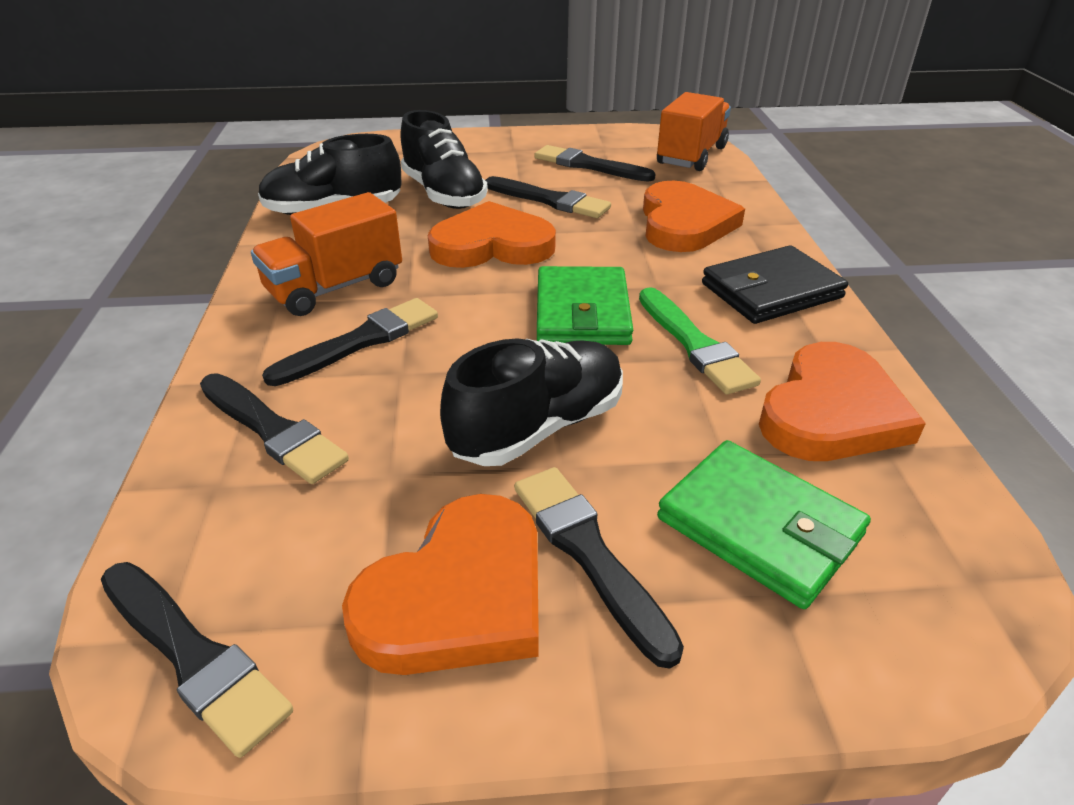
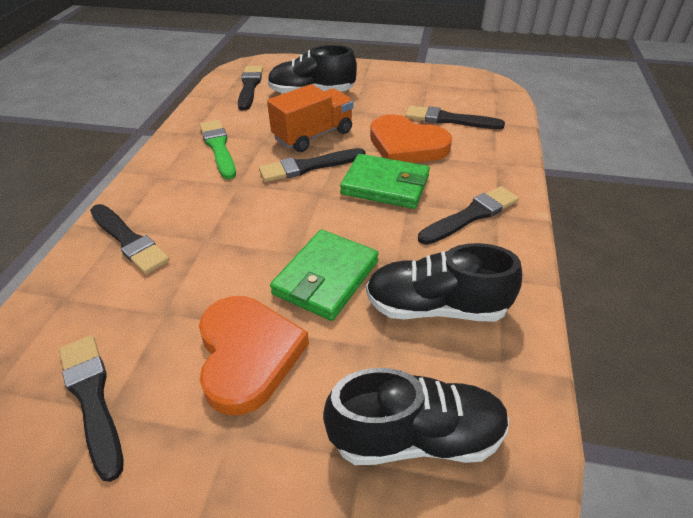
black wallet: [702,245,848,324] = 1 -> none = 0
orange heart: [342,494,539,675] [428,201,556,268] [643,181,745,252] [759,342,926,461] = 4 -> [199,296,309,415] [370,115,452,163] = 2
orange truck: [251,192,402,316] [657,92,731,171] = 2 -> [267,84,353,152] = 1

